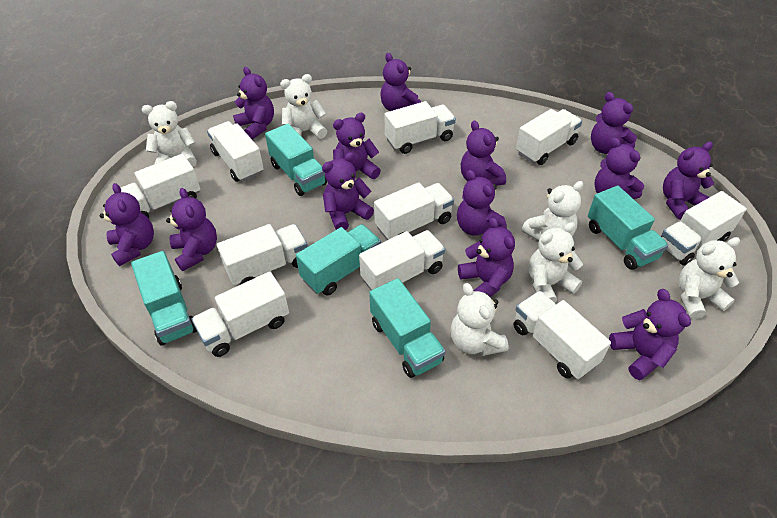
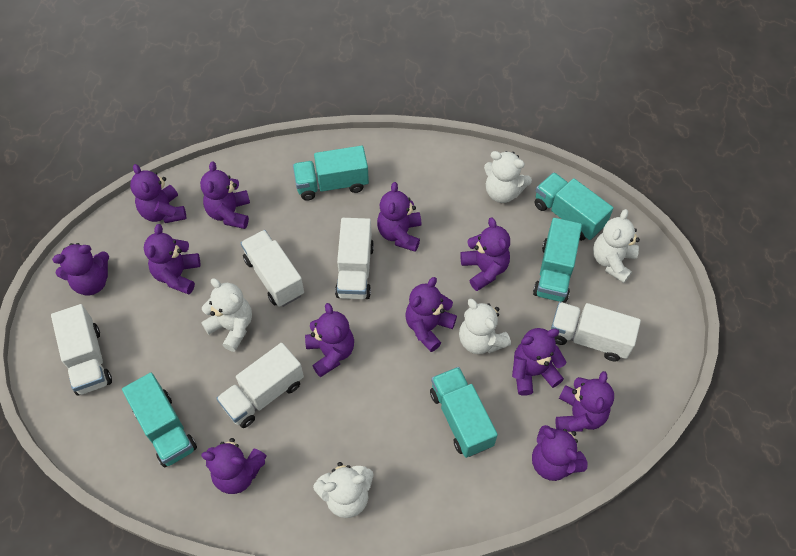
purple teddy bear: [100,183,154,266] [166,188,217,271] [233,67,274,139] [322,152,374,230] [333,113,381,181] [380,53,421,111] [457,170,507,236] [458,217,515,297] [461,120,506,186] [591,92,637,154] [594,137,644,199] [609,289,691,380] [663,142,714,220] = 13 -> [52,243,109,295] [130,164,186,223] [144,224,200,295] [200,161,250,229] [201,438,267,494] [305,303,354,377] [377,182,422,252] [405,277,457,352] [460,218,510,291] [512,328,566,396] [532,425,588,481] [556,371,614,432] = 12
white teddy bear: [142,101,197,167] [280,74,327,139] [450,283,508,356] [521,181,584,241] [528,222,583,303] [679,237,740,319] = 6 -> [201,278,252,352] [313,462,374,518] [459,299,511,354] [484,151,532,203] [593,209,640,283] = 5
white truck: [121,154,200,218] [191,271,289,357] [207,121,264,182] [217,224,308,285] [359,230,445,290] [374,182,454,240] [384,101,456,154] [514,291,611,379] [516,109,582,165] [661,191,747,266] = 10 -> [51,304,112,396] [216,343,304,428] [241,230,304,307] [335,218,374,299] [551,302,641,361] = 5

